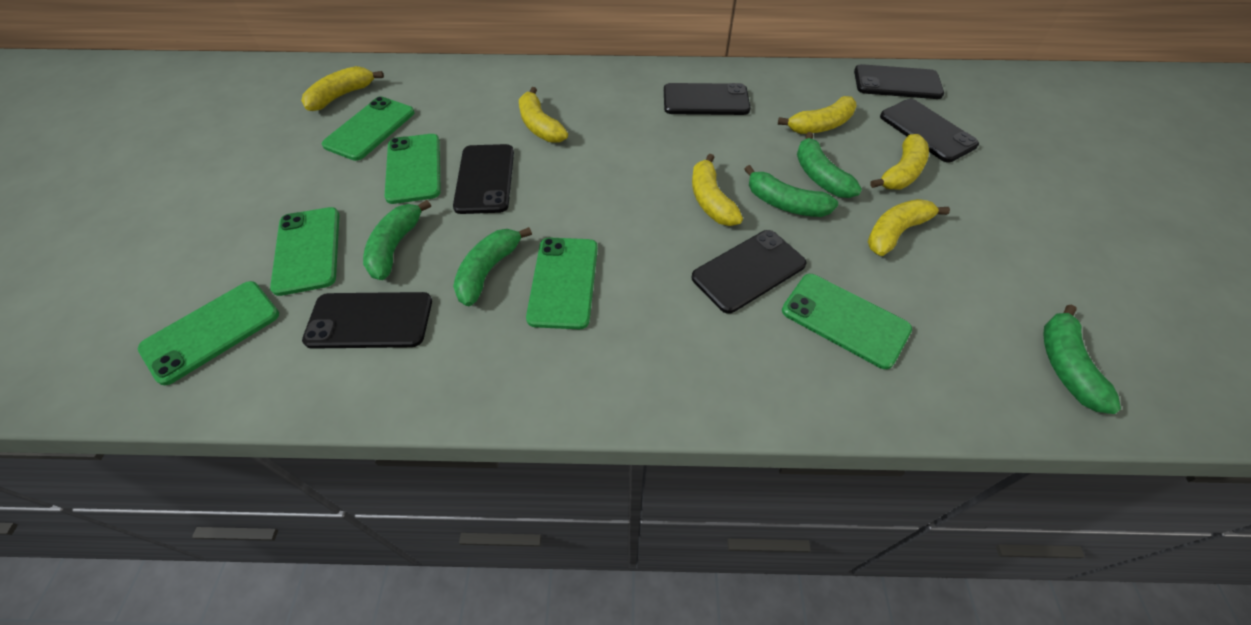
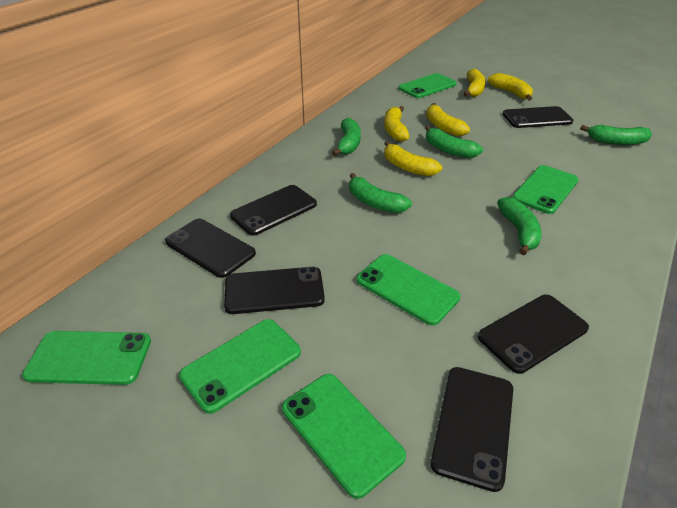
yellow banana: [301,66,384,111] [519,87,568,143] [692,154,743,226] [778,96,856,134] [868,199,950,256] [870,134,929,189] = 6 -> [384,106,410,142] [384,141,442,176] [427,103,470,136] [463,69,486,97] [488,73,533,101] = 5

